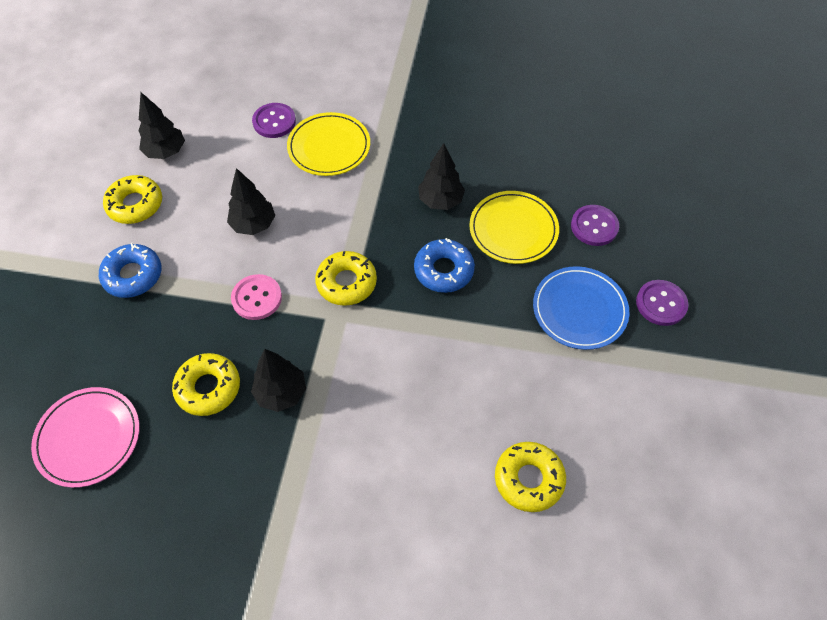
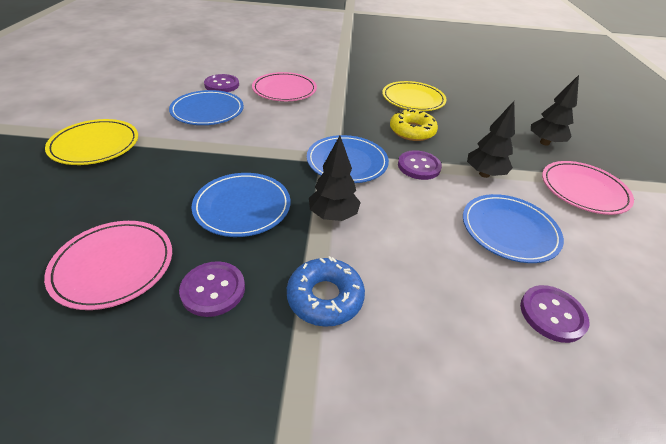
black tree: [138,92,185,159] [227,168,275,235] [251,349,306,412] [418,143,465,210] = 4 -> [309,136,361,221] [467,101,515,178] [531,75,579,146] = 3
blue donut: [99,243,162,298] [414,238,475,293] = 2 -> [287,256,365,327] = 1
blue plate: [533,266,629,350] = 1 -> [169,90,244,125] [192,173,290,237] [307,135,389,183] [463,194,564,263] = 4
pink button: [231,274,282,320] = 1 -> none = 0
pink plate: [31,387,139,488] = 1 -> [44,221,172,310] [252,72,317,101] [542,161,634,215] = 3
purple button: [252,103,296,138] [571,205,619,246] [636,280,688,326] = 3 -> [179,261,245,317] [204,74,239,92] [398,150,442,180] [520,285,589,343] = 4
yellow donut: [103,175,162,224] [172,353,240,416] [315,251,377,306] [495,442,566,512] = 4 -> [390,108,438,141] = 1

